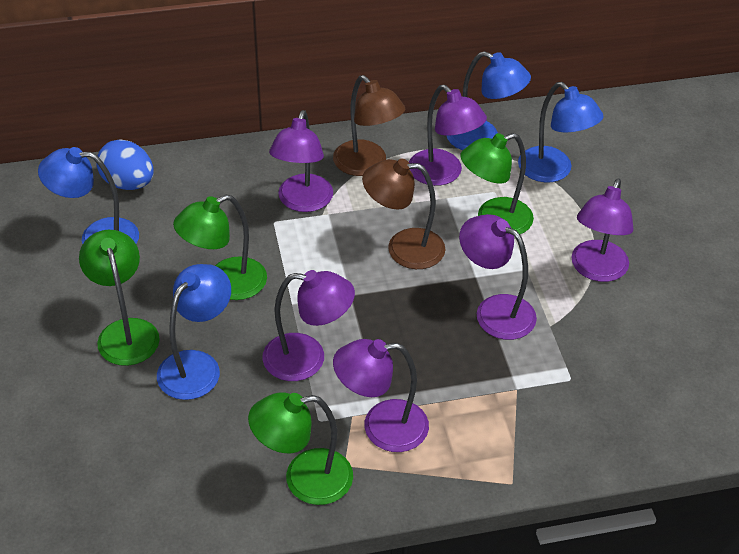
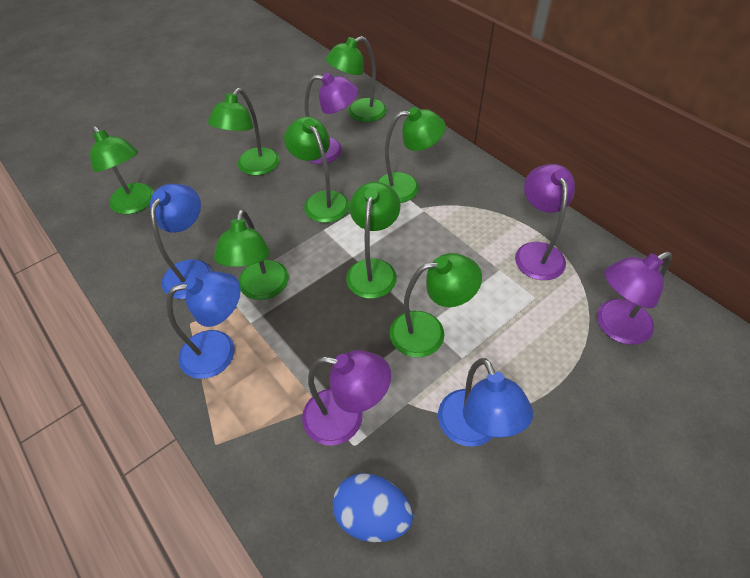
blue lamp: [38,147,139,244] [157,264,231,400] [446,51,531,150] [518,82,603,182] = 4 -> [150,184,212,299] [166,271,241,379] [438,358,533,447] = 3
brown lamp: [333,75,405,176] [362,159,446,269] = 2 -> none = 0
green lamp: [79,230,160,366] [173,195,267,300] [248,392,353,505] [460,133,534,234] = 4 -> [90,126,154,214] [208,88,279,176] [214,209,289,300] [284,117,349,223] [326,36,387,122] [346,182,400,299] [377,107,446,203] [390,253,482,358] = 8
purple lamp: [262,270,355,381] [269,110,333,212] [333,339,429,452] [409,85,487,186] [459,214,537,340] [571,178,633,282] = 6 -> [302,350,391,446] [305,72,358,164] [515,164,575,280] [597,252,672,345] = 4

